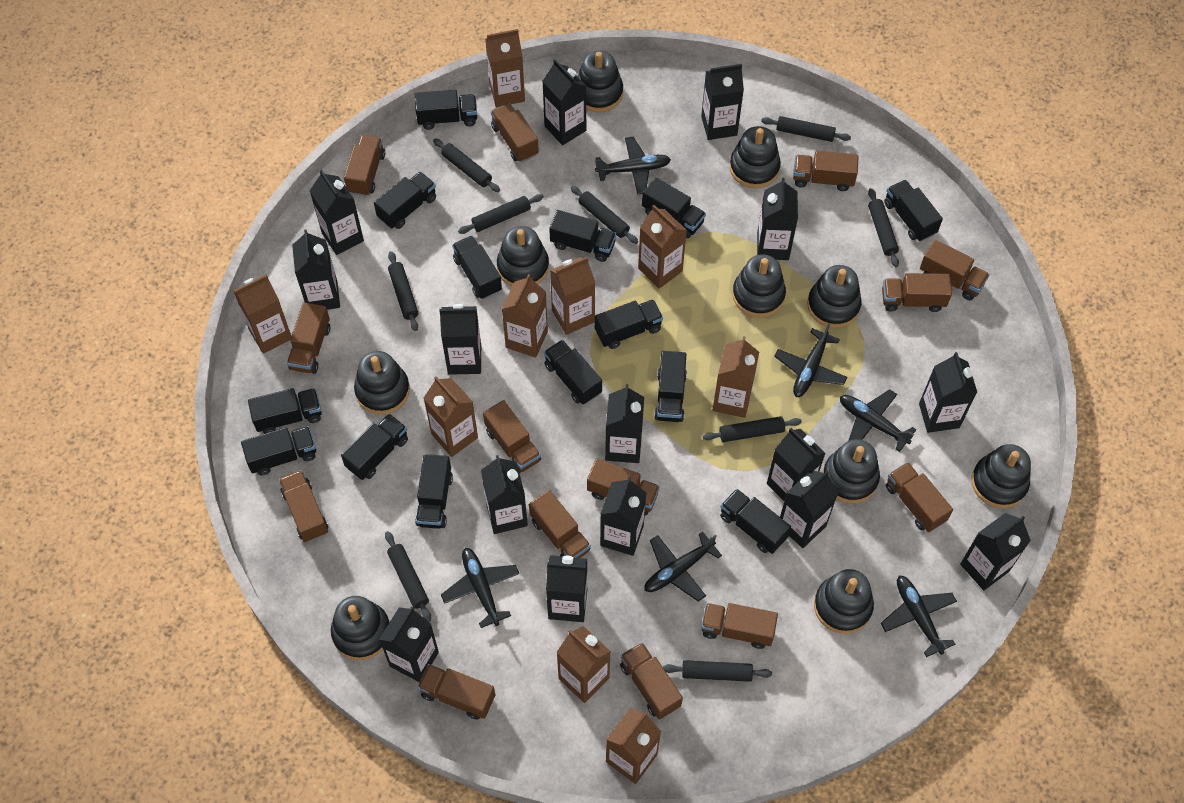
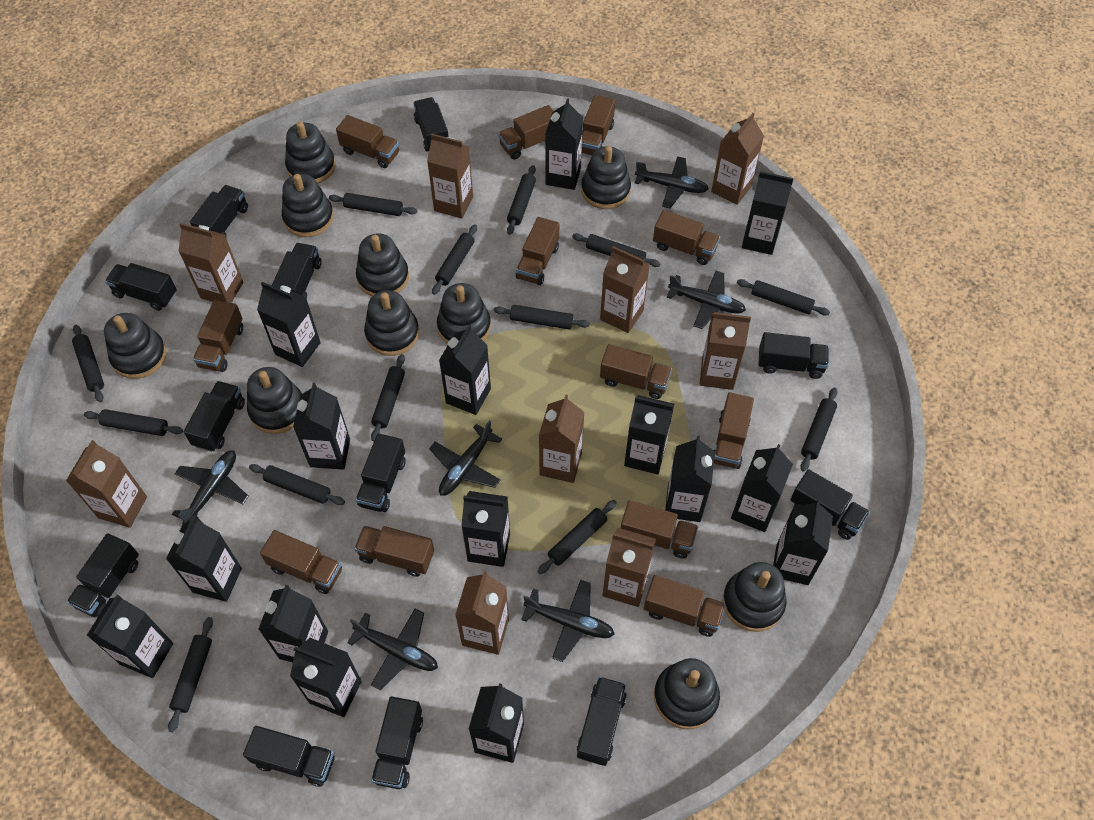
black rolling pin: [385,531,431,622] [388,251,418,331] [433,138,500,192] [458,194,544,234] [571,186,638,244] [663,660,772,682] [703,416,802,442] [761,116,851,142] [868,188,899,267] = 9 -> [72,325,104,402] [84,409,183,436] [168,617,213,732] [249,464,345,505] [329,193,417,216] [371,354,405,442] [432,224,477,295] [494,305,590,330] [507,165,536,235] [537,500,617,574] [572,233,661,267] [737,279,830,316] [801,387,838,472] = 13
black truck: [241,426,316,475] [248,388,322,434] [341,414,408,480] [374,171,436,229] [415,90,477,130] [415,454,453,529] [452,236,502,299] [544,340,602,404] [549,210,616,262] [595,299,663,349] [642,177,706,238] [654,351,687,422] [720,489,791,554] [884,180,943,241] = 14 -> [67,533,139,617] [105,263,177,311] [184,381,245,452] [190,185,248,237] [243,726,335,787] [272,243,322,299] [356,433,405,512] [371,697,423,789] [413,97,449,152] [577,676,627,766] [758,332,829,379] [790,469,870,540] = 12
brown truck: [279,470,328,542] [287,302,331,374] [344,135,385,196] [417,664,495,720] [483,400,541,473] [491,103,539,162] [529,490,591,558] [587,459,660,516] [620,642,683,720] [701,603,778,649] [793,151,859,191] [882,273,952,312] [886,462,953,532] [920,240,990,300] = 14 -> [193,300,243,372] [260,530,342,594] [336,115,399,168] [354,526,434,577] [498,105,553,159] [516,217,559,285] [582,95,615,155] [600,344,672,399] [621,500,698,559] [644,575,726,637] [653,210,720,265] [714,392,754,469] = 12

